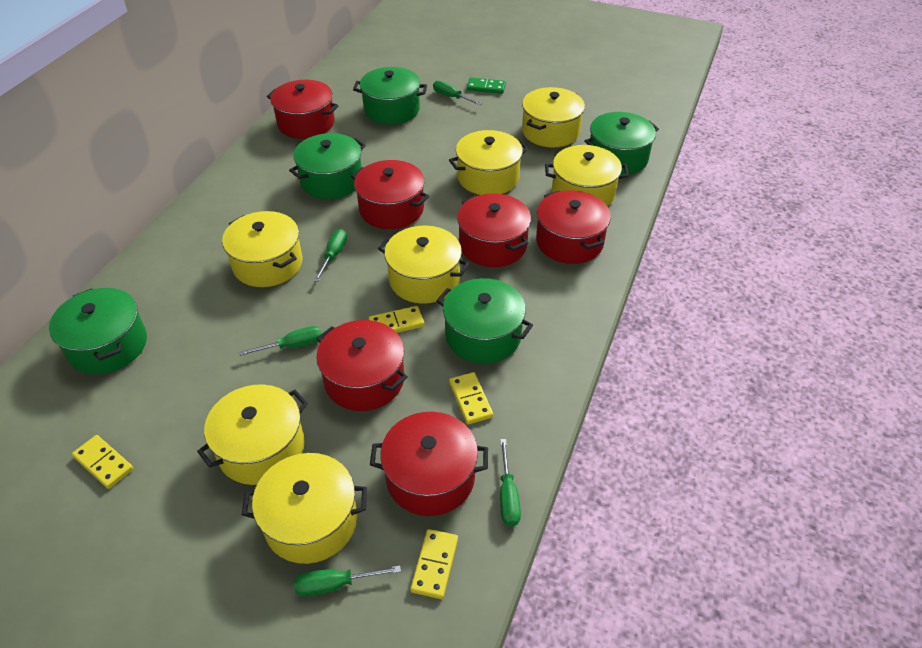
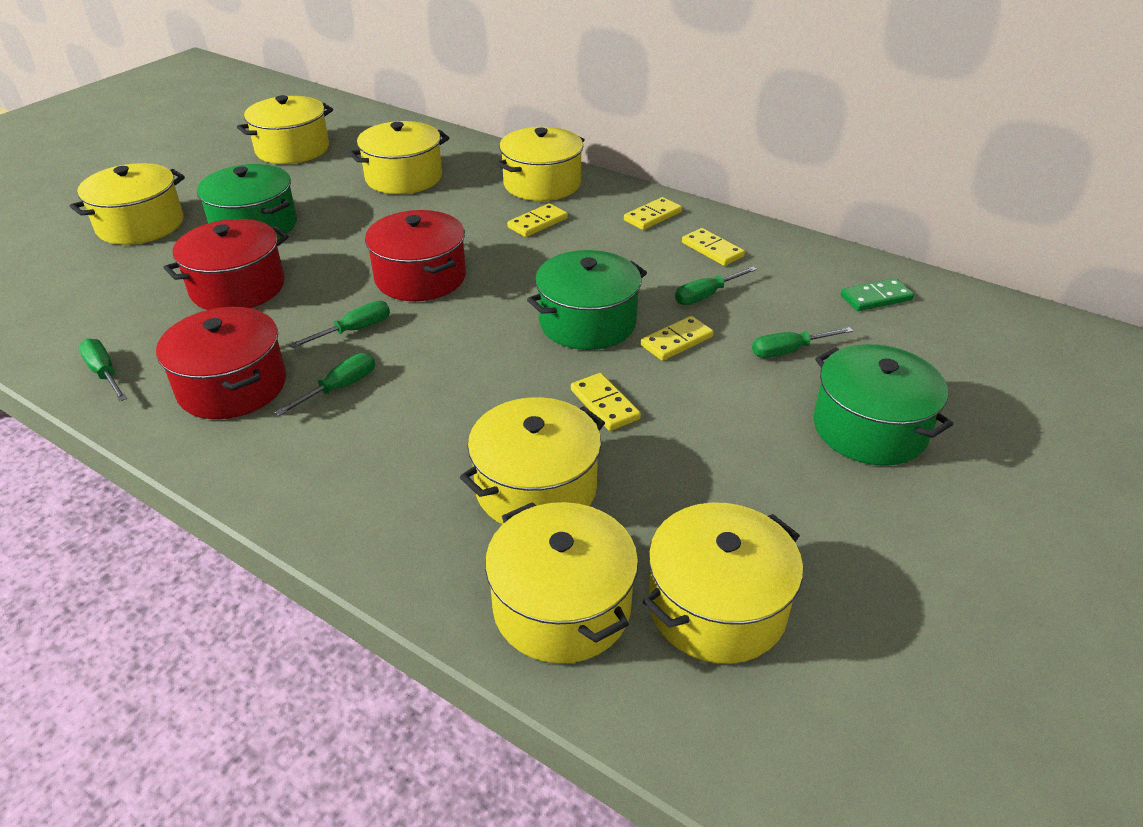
green pot: [49,288,147,374] [289,133,366,199] [353,67,427,124] [436,278,533,364] [585,112,659,175] = 5 -> [197,164,297,238] [527,250,647,350] [814,344,953,466] = 3
red pot: [267,80,339,139] [316,320,407,411] [351,160,429,229] [370,412,488,516] [457,193,531,267] [536,190,611,264] = 6 -> [156,307,286,419] [163,219,289,310] [365,210,466,301] = 3
yellow domino: [72,435,133,489] [369,306,424,333] [410,529,458,599] [449,372,493,424] = 4 -> [507,203,568,237] [571,373,641,431] [624,197,682,230] [641,316,714,361] [682,228,745,266] = 5

